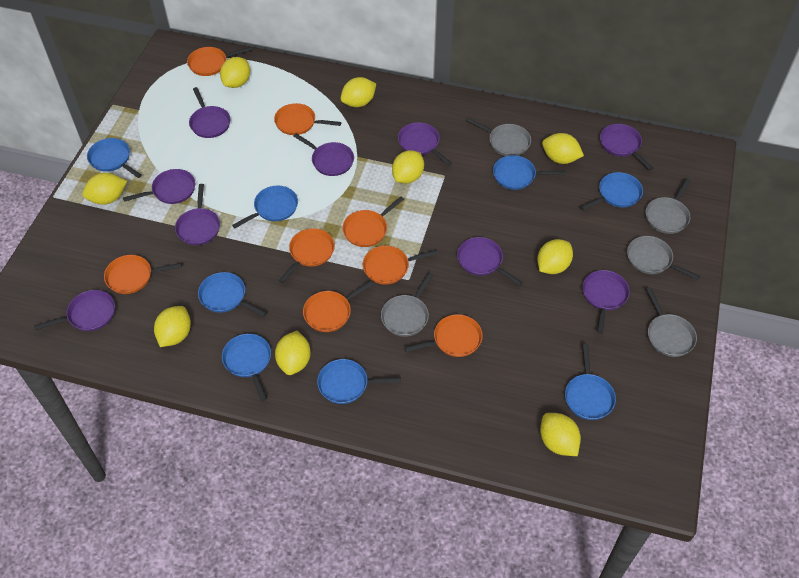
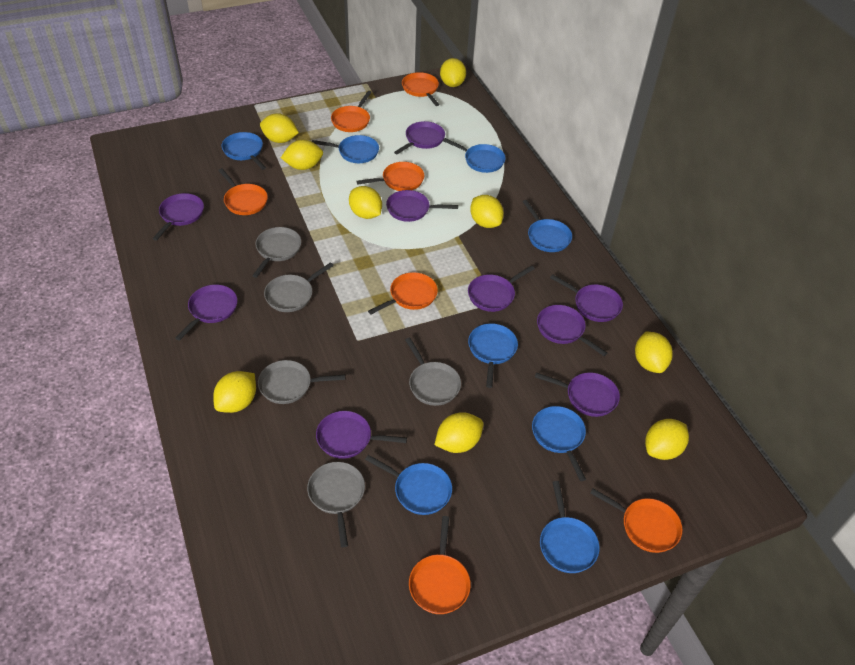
orange pan: [104,255,182,294] [187,47,251,76] [274,103,341,135] [279,228,335,283] [303,281,374,332] [342,197,404,247] [363,246,438,285] [404,314,483,357] = 8 -> [218,168,268,215] [331,91,372,132] [356,162,425,191] [368,272,438,314] [402,72,439,106] [409,516,471,614] [590,488,682,553] = 7

